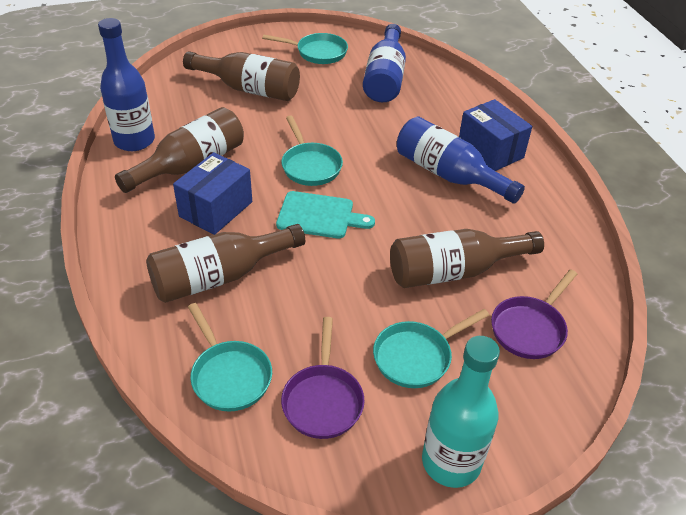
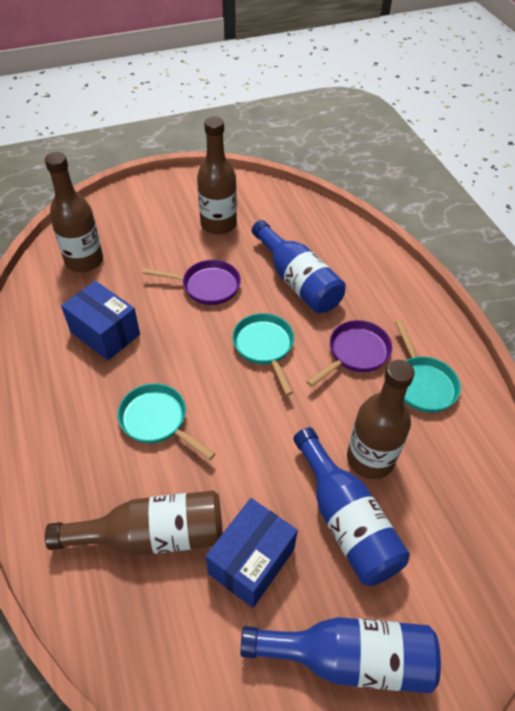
turquoise bottle: [422,336,500,488] = 1 -> none = 0
turquoise cutting board: [276,191,375,238] = 1 -> none = 0
turquoise pan: [188,303,272,412] [262,33,348,64] [281,116,343,186] [373,309,489,388] = 4 -> [117,383,215,460] [232,313,294,396] [395,320,461,413] = 3

